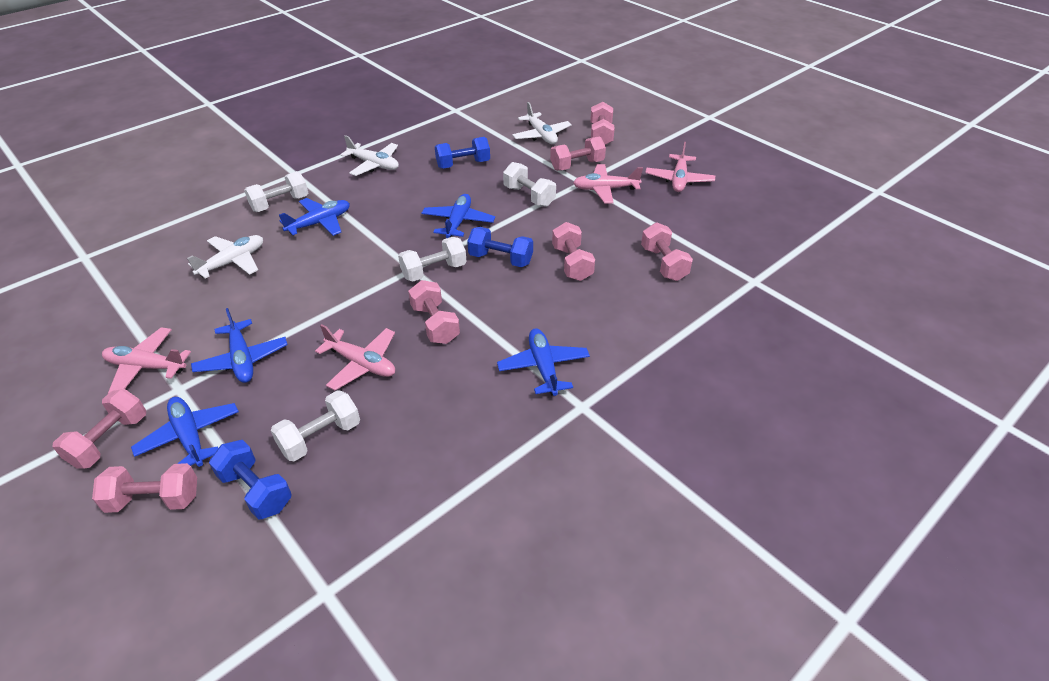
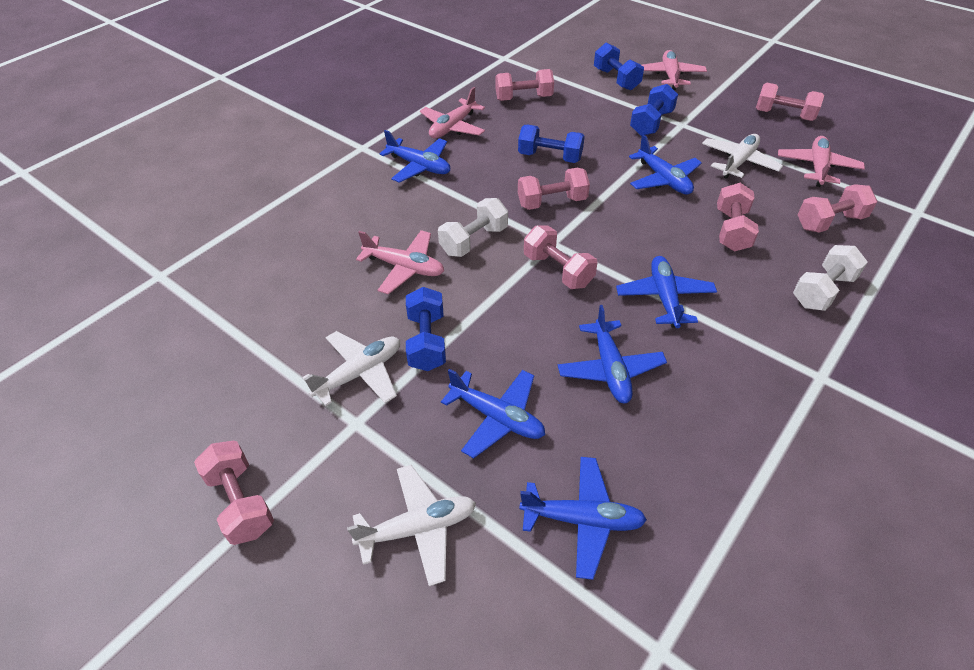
blue dumbbell: [209,440,292,520] [435,137,490,169] [467,227,533,267] = 3 -> [406,287,446,371] [518,125,585,163] [594,43,644,90] [630,84,678,136] = 4
blue plane: [131,397,239,467] [191,308,288,383] [279,198,350,236] [422,194,495,238] [497,328,590,396] = 5 -> [379,130,450,183] [441,369,545,458] [519,457,647,580] [558,305,667,403] [616,256,717,328] [629,134,702,194] = 6
white dumbbell: [244,171,308,212] [271,390,360,461] [398,237,467,282] [503,162,556,207] = 4 -> [438,198,508,257] [793,245,868,311] = 2

